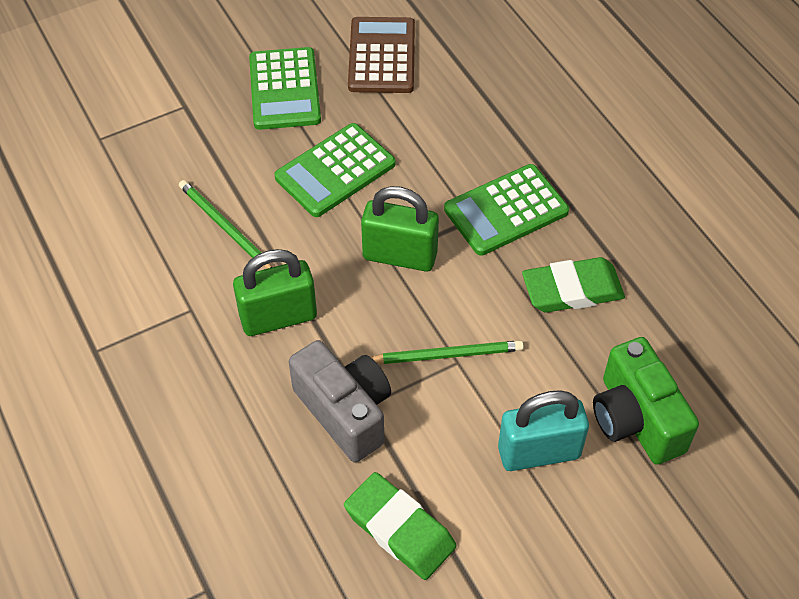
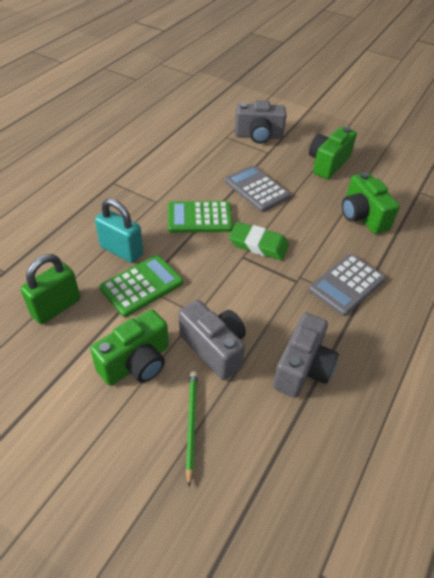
brown calculator: [348,17,415,93] = 1 -> none = 0
green calculator: [249,47,321,130] [274,123,395,217] [444,164,569,256] = 3 -> [99,255,183,317] [168,201,233,233] = 2
green camera: [593,337,699,465] = 1 -> [90,309,169,386] [309,127,357,179] [342,172,400,234] = 3
green eraser: [344,472,456,580] [522,257,625,313] = 2 -> [229,222,289,260] = 1
green padlock: [233,249,317,336] [361,186,439,272] = 2 -> [20,254,80,324] = 1
green pencil: [179,180,272,269] [371,340,524,364] = 2 -> [186,371,197,487] = 1
grey calculator: none = 0 -> [225,165,290,212] [309,254,386,316] = 2
grey camera: [289,340,391,462] = 1 -> [179,300,246,380] [235,100,287,144] [273,313,339,398] = 3

